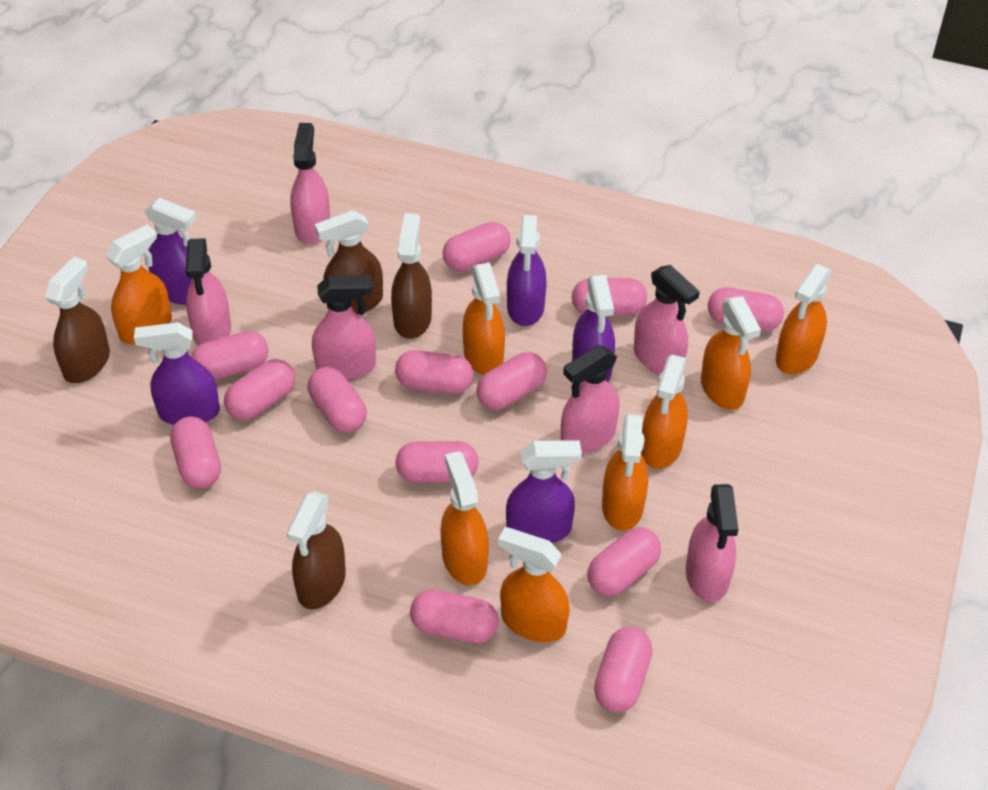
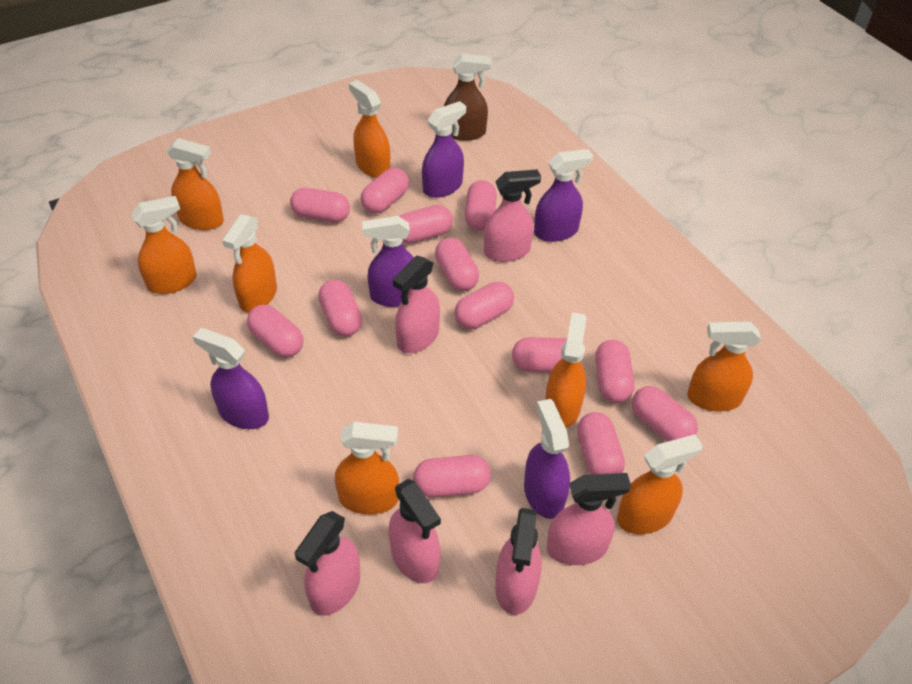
brown spray bottle: [45,257,110,383] [287,491,346,609] [315,210,383,315] [391,213,432,339] = 4 -> [444,53,492,141] = 1

